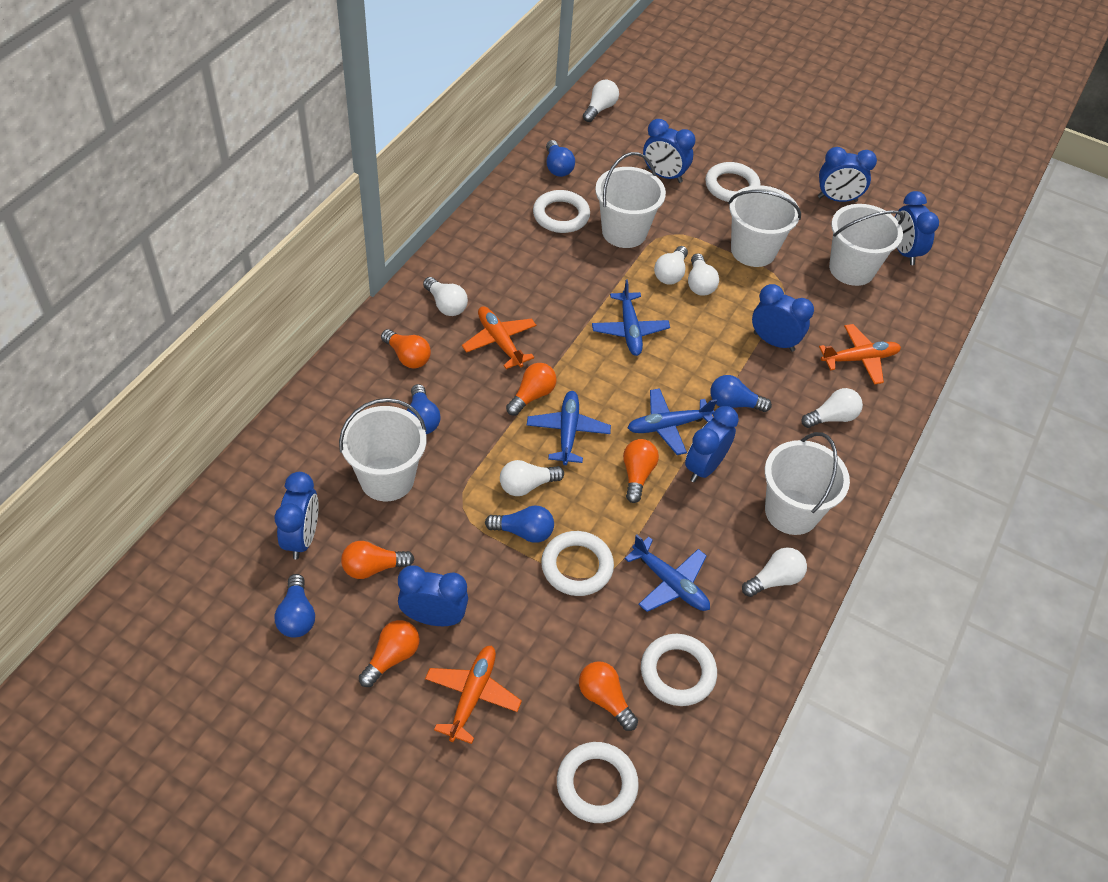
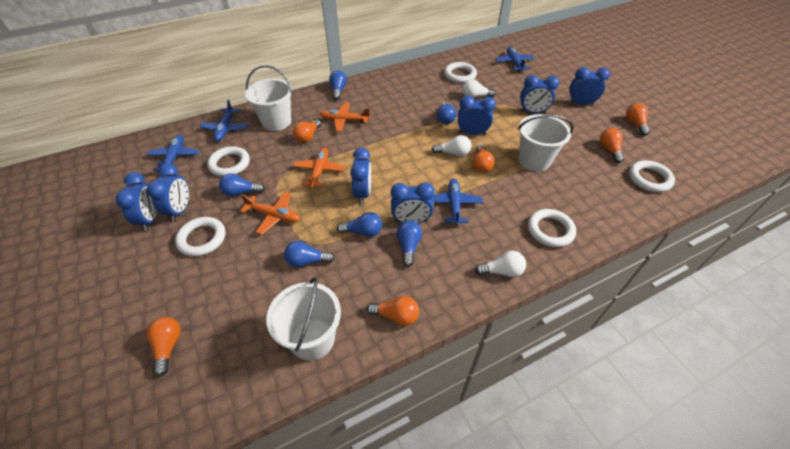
blue light bulb: [275,574,315,638] [407,384,441,434] [485,505,554,543] [546,140,575,177] [711,375,772,412] = 5 -> [219,174,265,196] [284,241,335,267] [329,71,347,100] [337,212,382,237] [397,221,422,267] [437,101,456,124] = 6
white bucket: [339,398,427,501] [595,152,666,248] [728,185,801,267] [765,432,850,535] [829,204,905,286] = 5 -> [245,65,292,131] [266,277,341,361] [518,114,573,172] = 3
white light bulb: [423,277,468,316] [500,460,564,496] [583,80,619,122] [654,246,688,285] [688,253,719,296] [742,547,807,597] [801,388,863,428] = 7 -> [432,135,471,156] [462,79,496,98] [475,251,526,277] = 3

